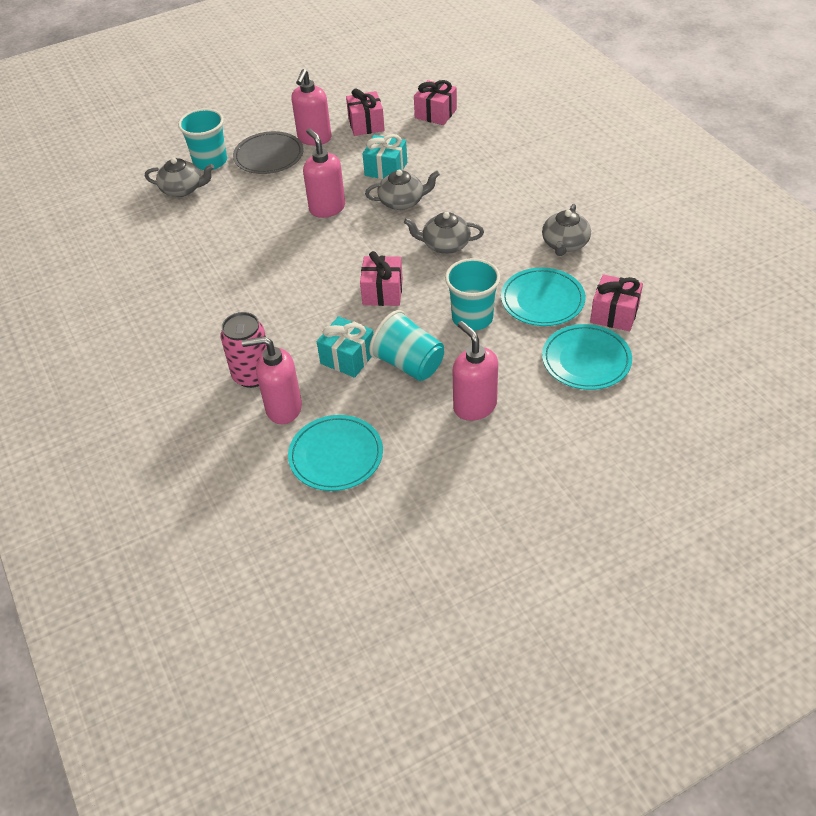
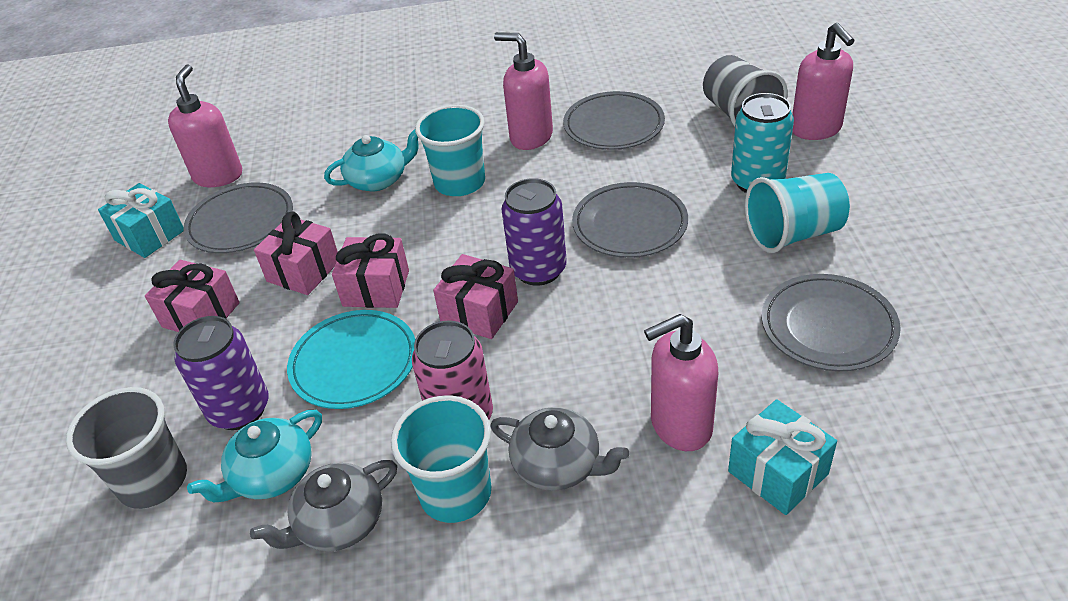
grey cup: none = 0 -> [66,387,187,509] [703,55,788,127] = 2
grey plate: [233,131,304,174] = 1 -> [183,183,293,253] [563,91,665,150] [572,182,688,258] [762,274,901,371] = 4
grey teapot: [145,157,214,197] [365,169,440,210] [404,212,484,254] [542,204,591,256] = 4 -> [250,460,397,551] [490,407,629,491] = 2
purple can: none = 0 -> [173,316,269,430] [501,178,567,286] = 2
turquoise can: none = 0 -> [731,93,794,193] = 1
turquoise plate: [288,415,383,491] [501,267,586,326] [542,324,632,390] = 3 -> [287,310,415,409] = 1
turquoise teapot: none = 0 -> [187,410,322,502] [324,129,418,191] = 2

